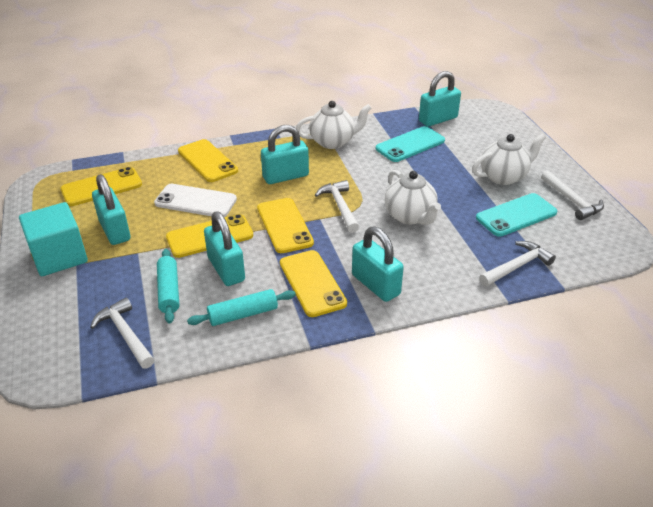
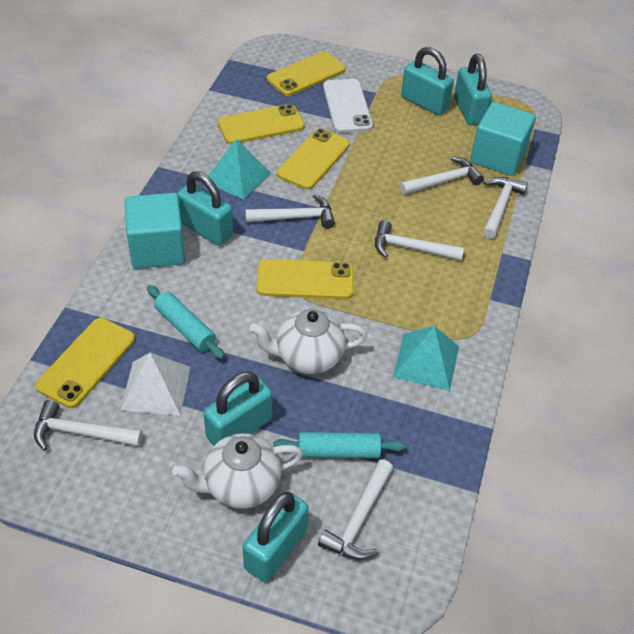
turquoise cube: [19,202,88,276] = 1 -> [125,193,185,269] [470,102,536,176] = 2
turquoise phone: [376,126,445,162] [476,193,557,237] = 2 -> none = 0
turquoise pyramid: none = 0 -> [208,139,271,200] [393,326,459,391] = 2
white hammer: [90,297,155,369] [315,180,359,233] [479,241,556,286] [541,170,604,220] = 4 -> [34,400,143,451] [245,194,335,229] [318,459,393,560] [375,220,464,261] [400,157,484,195] [483,177,528,239] = 6
white pyramid: none = 0 -> [120,353,190,416] = 1
white teapot: [296,101,372,149] [385,170,441,225] [472,134,546,185] = 3 -> [172,433,303,509] [250,309,367,374] = 2

